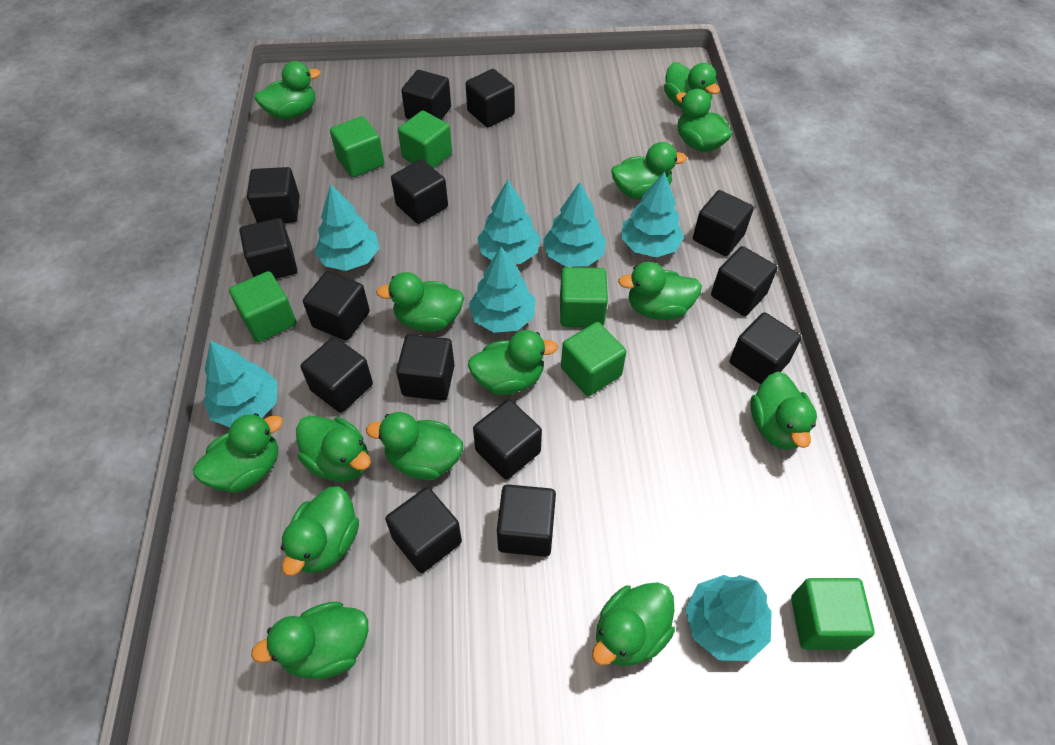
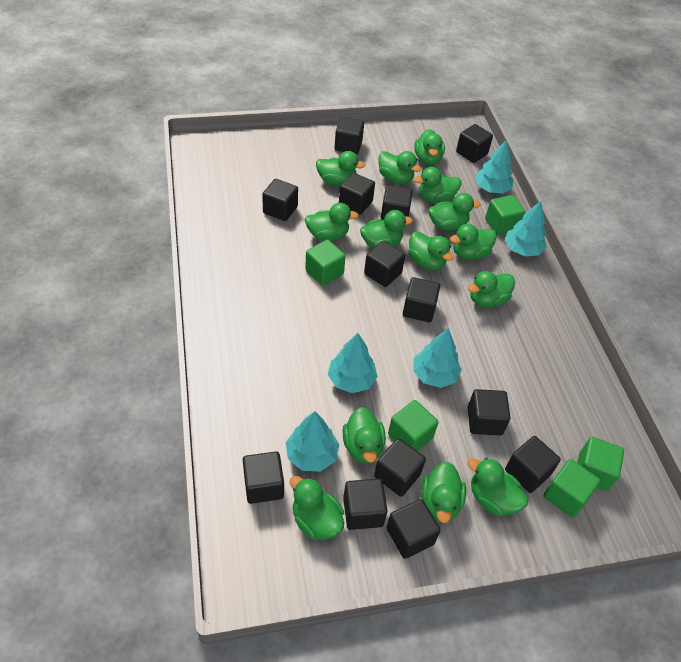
black cube: [240,218,297,279] [247,167,300,223] [301,337,373,413] [303,271,370,341] [385,487,462,573] [391,159,448,224] [396,334,455,401] [401,70,451,120] [466,69,515,127] [473,399,542,480] [497,484,556,557] [693,190,754,256] [711,246,778,316] [730,312,801,384] = 14 -> [243,451,284,504] [262,179,298,221] [335,117,364,154] [339,173,375,215] [343,479,387,530] [364,241,405,287] [374,438,426,497] [381,185,413,220] [386,499,441,559] [403,277,440,322] [456,124,493,163] [468,389,510,435] [505,436,561,493] = 13
green cube: [229,271,296,342] [330,116,384,177] [398,110,452,168] [560,267,608,327] [561,322,626,396] [791,578,875,650] = 6 -> [305,239,346,286] [388,400,438,451] [485,195,525,235] [544,459,600,518] [577,437,624,491] = 5
turquoise tree: [203,341,278,427] [314,184,379,271] [469,247,536,333] [477,180,541,264] [543,182,606,267] [621,171,684,257] [685,575,772,661] = 7 -> [286,411,339,471] [328,333,378,393] [413,328,462,388] [475,139,513,193] [505,201,547,257] = 5

